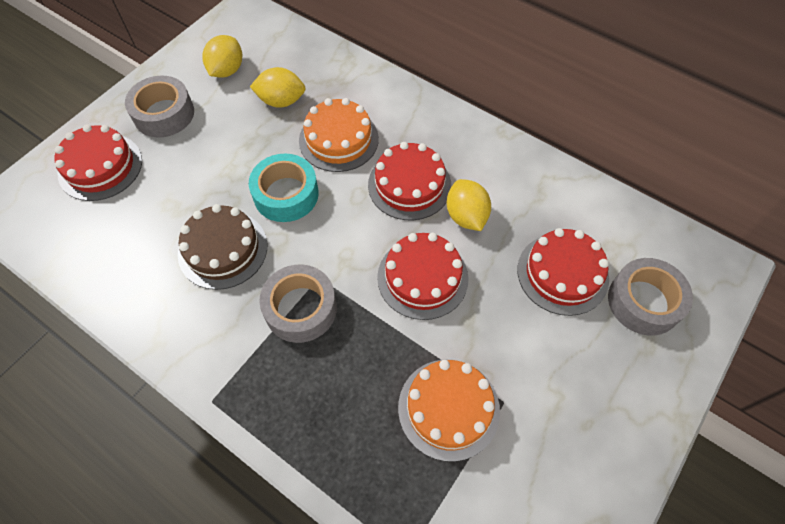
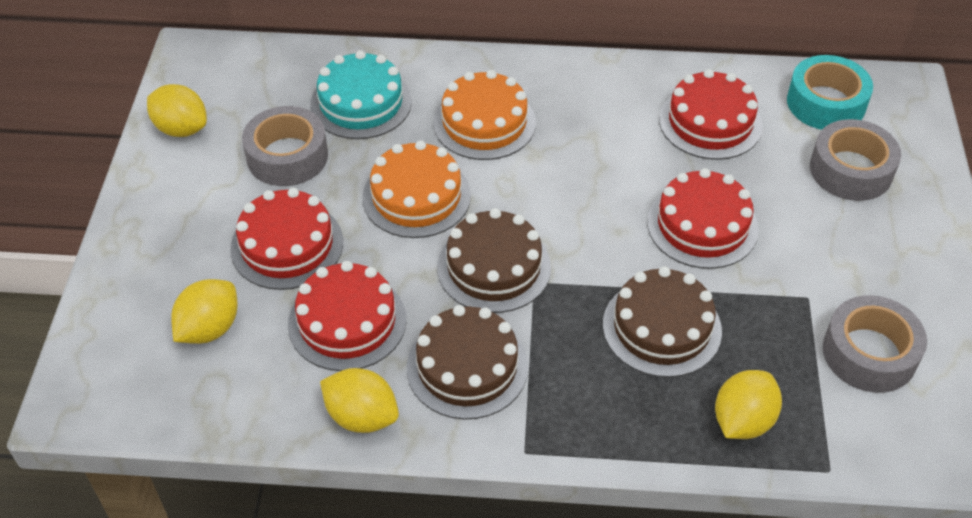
brown cake: [178,204,267,290] = 1 -> [407,305,528,420] [437,208,551,313] [603,266,722,377] = 3
turquoise cake: none = 0 -> [310,50,412,139] = 1
yellow lemon: [203,35,242,78] [250,67,306,108] [447,179,491,231] = 3 -> [147,84,207,137] [171,279,238,344] [320,368,399,433] [715,370,782,439] = 4

